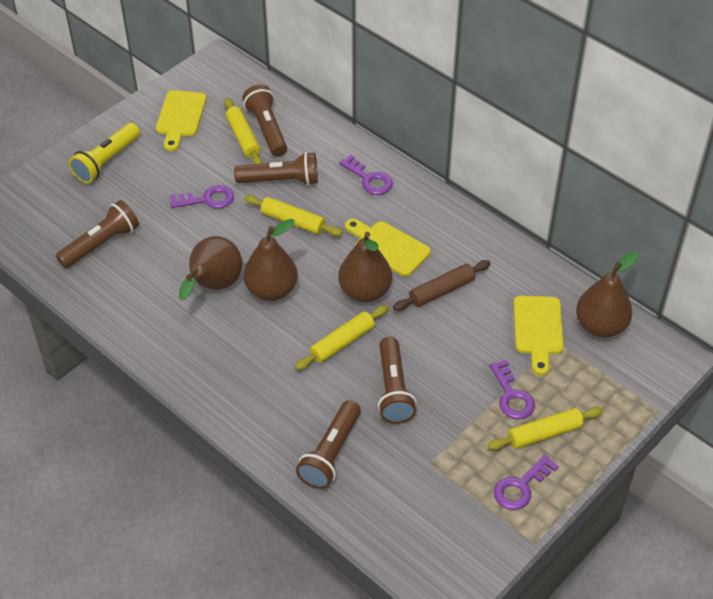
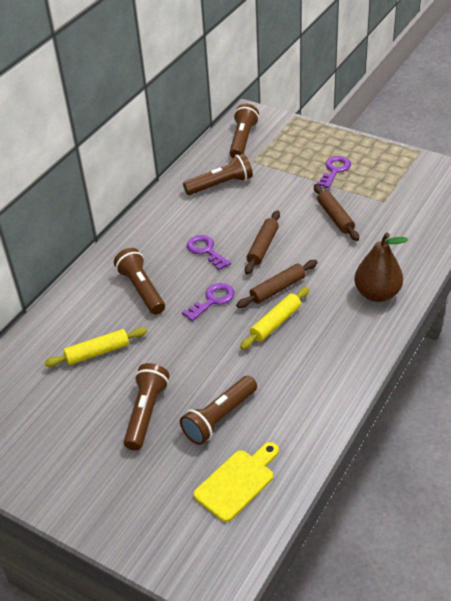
brown pear: [179,236,242,301] [244,219,298,301] [338,232,392,302] [576,251,638,338] = 4 -> [354,233,408,302] = 1
brown rolling pin: [393,260,491,311] = 1 -> [236,260,318,308] [245,210,280,274] [314,184,359,241] = 3
purple key: [170,185,234,209] [339,155,393,195] [489,360,535,419] [494,454,559,510] = 4 -> [182,283,234,321] [187,235,231,270] [317,156,351,188] = 3
yellow cutting board: [156,90,206,151] [345,219,431,276] [514,296,564,375] = 3 -> [194,442,279,522] = 1
yellow flashlight: [69,123,140,183] = 1 -> none = 0
yellow rolling pin: [224,98,262,164] [244,195,343,236] [295,305,388,370] [488,407,603,450] = 4 -> [44,327,147,367] [240,287,310,350] = 2

